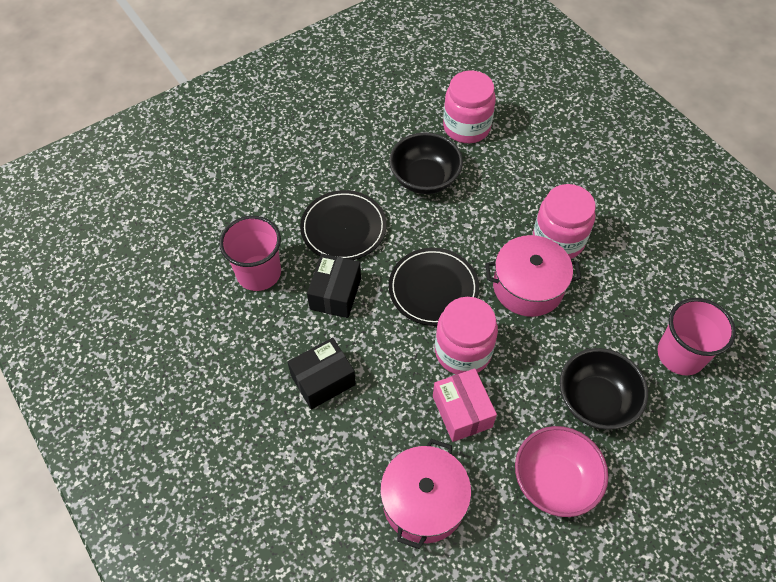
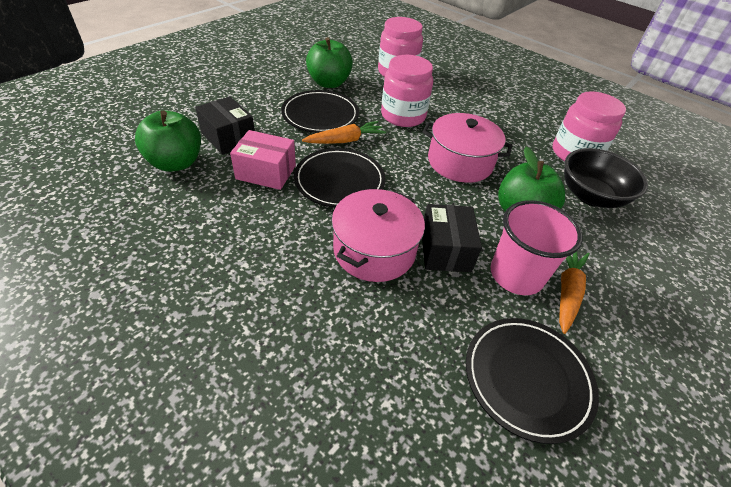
black bowl: [389,132,463,194] [560,348,648,429] = 2 -> [564,148,648,208] = 1
black plate: [300,190,386,260] [389,248,479,326] = 2 -> [281,90,359,133] [294,148,386,208] [466,318,599,444] = 3
green apple: none = 0 -> [135,110,201,172] [306,37,353,88] [498,147,565,212] = 3
orange carrot: none = 0 -> [302,121,386,144] [559,251,590,334] = 2
pink bowl: [515,426,609,517] = 1 -> none = 0
pink cup: [219,216,281,291] [657,298,736,375] = 2 -> [490,200,583,295] = 1

